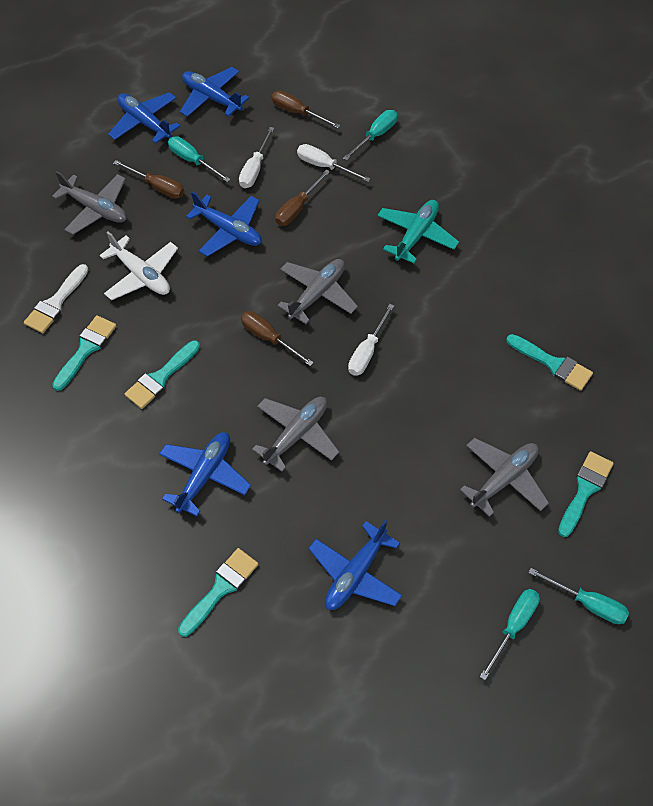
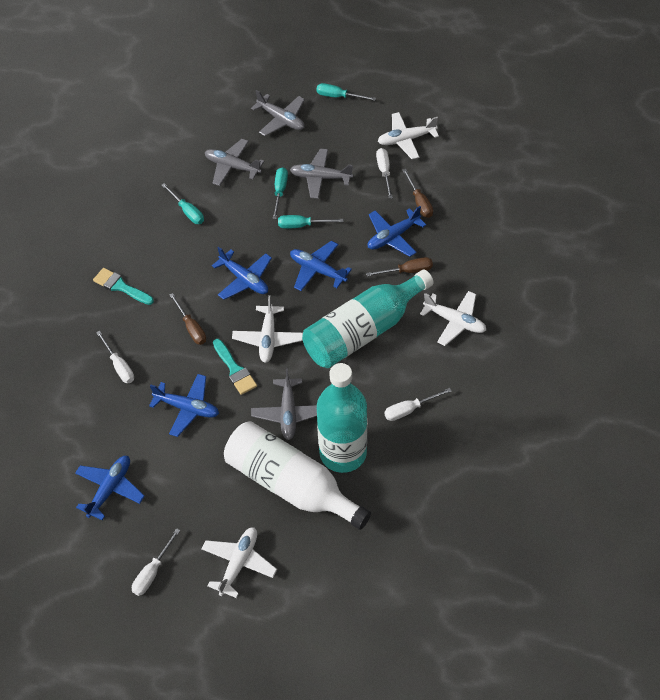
brown screwdriver: [113,160,184,199] [241,311,314,366] [272,91,340,128] [275,169,330,226] = 4 -> [170,293,206,345] [366,257,433,276] [403,169,433,218] = 3
turquoise bottle: none = 0 -> [302,269,434,368] [317,363,367,473] = 2
turquoise brush: [52,315,117,391] [125,340,200,409] [178,548,259,637] [506,334,593,391] [558,451,614,537] = 5 -> [93,268,154,305] [213,339,257,395] = 2
turquoise plane: [377,200,459,264] = 1 -> none = 0
white bottle: none = 0 -> [224,421,371,530] = 1
white brush: [24,264,89,333] = 1 -> none = 0
white plane: [100,231,178,300] = 1 -> [201,527,277,598] [232,295,303,363] [378,112,439,159] [420,291,486,346] = 4
white screwdriver: [239,127,275,188] [297,144,370,182] [348,304,394,376] = 3 -> [96,331,134,384] [132,528,180,596] [376,148,393,199] [384,388,451,421] = 4

